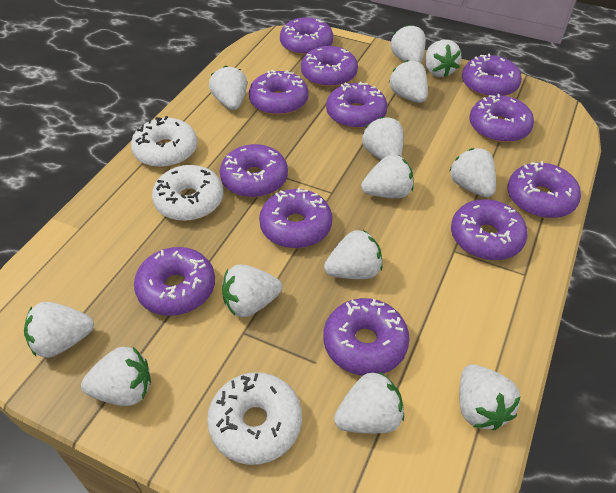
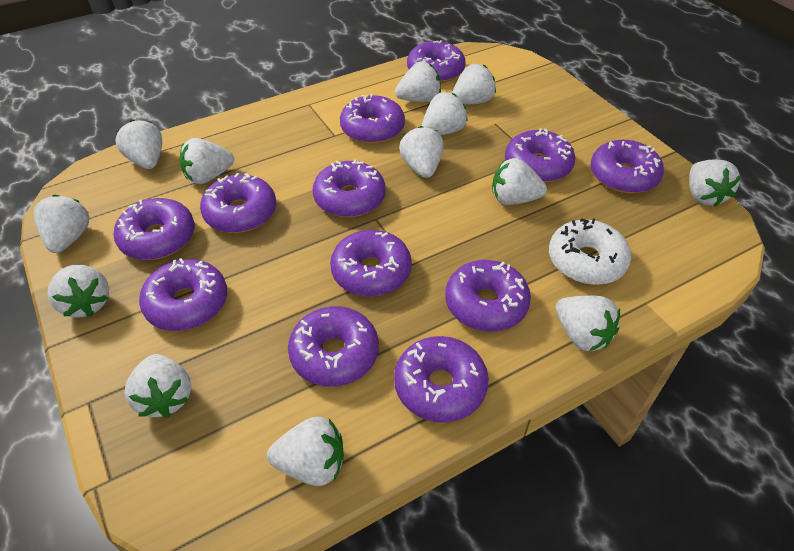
white donut: [131,116,197,168] [152,165,224,221] [207,372,302,465] = 3 -> [549,218,631,285] = 1

